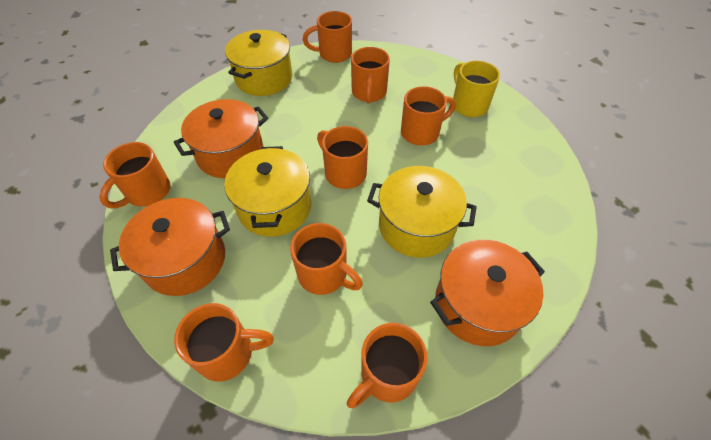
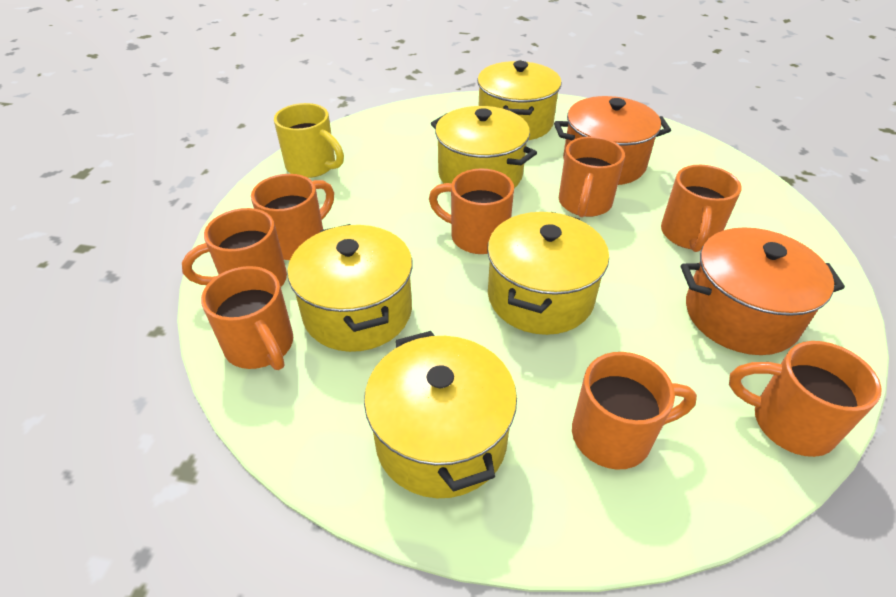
orange pot: [110,198,230,296] [174,99,268,178] [430,240,545,346] = 3 -> [554,96,671,185] [681,227,845,355] = 2
yellow pot: [225,30,292,96] [225,146,311,237] [367,166,477,258] = 3 -> [287,224,413,352] [364,331,517,498] [431,106,537,188] [477,61,561,140] [487,212,609,335] = 5

